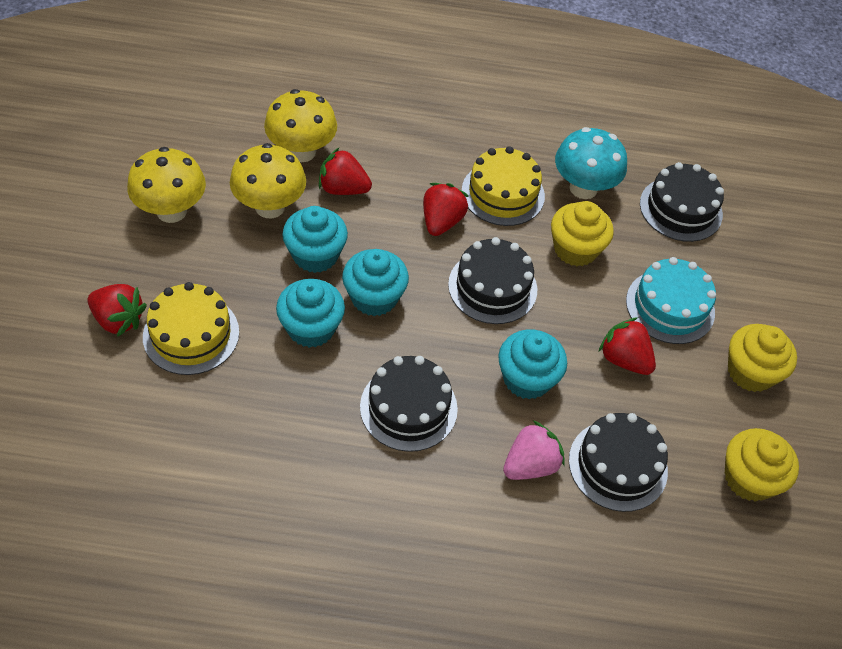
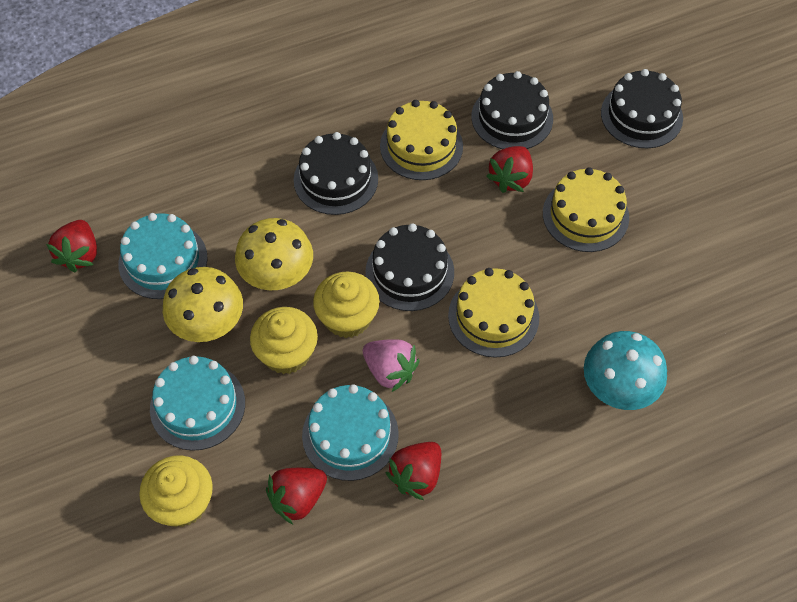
turquoise cake: [626,257,716,344] = 1 -> [118,213,208,299] [150,356,245,451] [302,384,399,481] = 3
turquoise cupcake: [276,279,345,348] [282,206,348,273] [342,249,409,316] [498,329,567,399] = 4 -> none = 0
yellow cake: [143,282,239,375] [462,146,545,226] = 2 -> [380,100,463,180] [448,268,539,358] [543,167,629,252] = 3
yellow mushroom: [127,147,206,223] [230,143,306,218] [264,89,337,162] = 3 -> [163,267,243,342] [235,218,313,290] = 2

